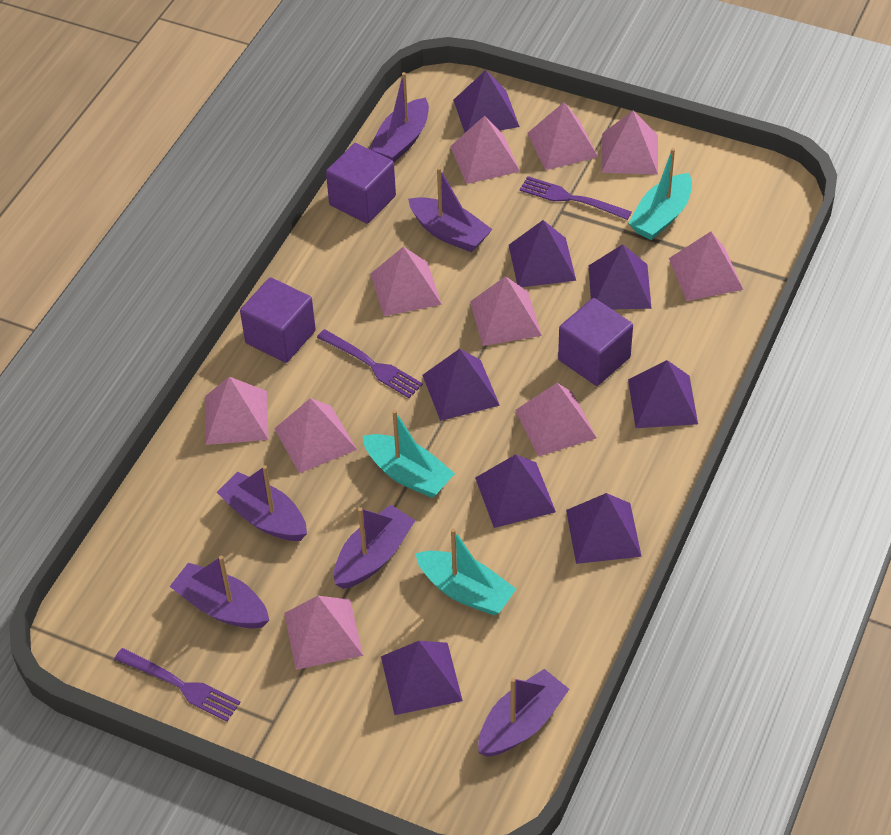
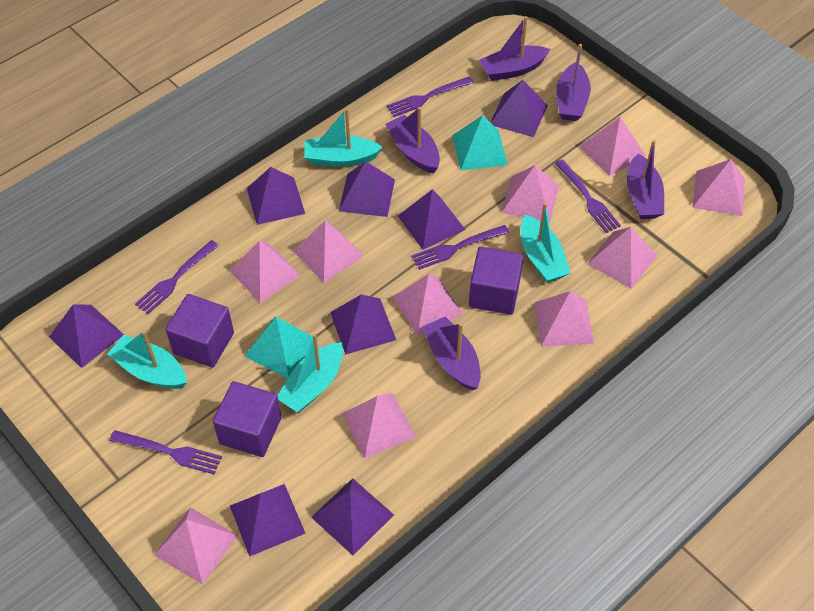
purple boat: [169,556,269,628] [217,465,307,541] [334,505,416,589] [369,72,429,163] [408,167,492,252] [478,669,569,757] = 6 -> [385,107,440,173] [423,316,481,390] [479,16,550,81] [556,44,591,121] [627,140,664,219] = 5
purple fork: [114,648,241,722] [317,329,423,398] [519,176,632,220] = 3 -> [110,430,222,475] [135,240,219,314] [386,77,474,117] [411,225,509,270] [555,160,621,233] = 5
turquoise boat: [363,410,455,498] [415,528,516,615] [628,148,692,240] = 3 -> [107,330,187,389] [277,333,343,412] [304,108,383,167] [521,203,571,283] = 4
turquoise pyramid: none = 0 -> [245,317,319,379] [452,115,508,171] = 2

